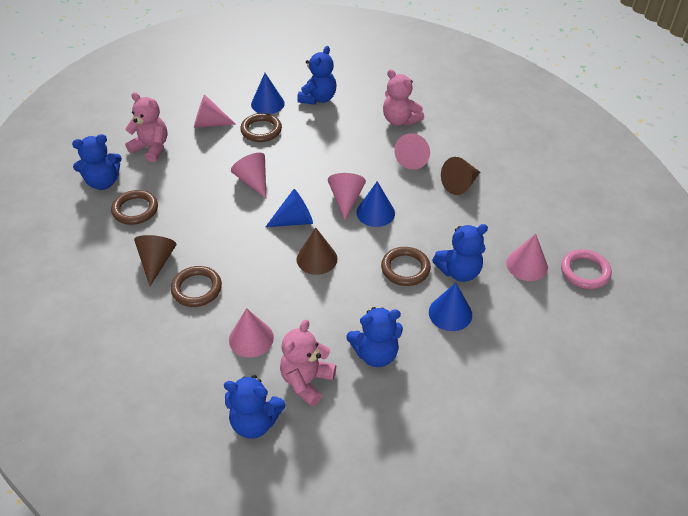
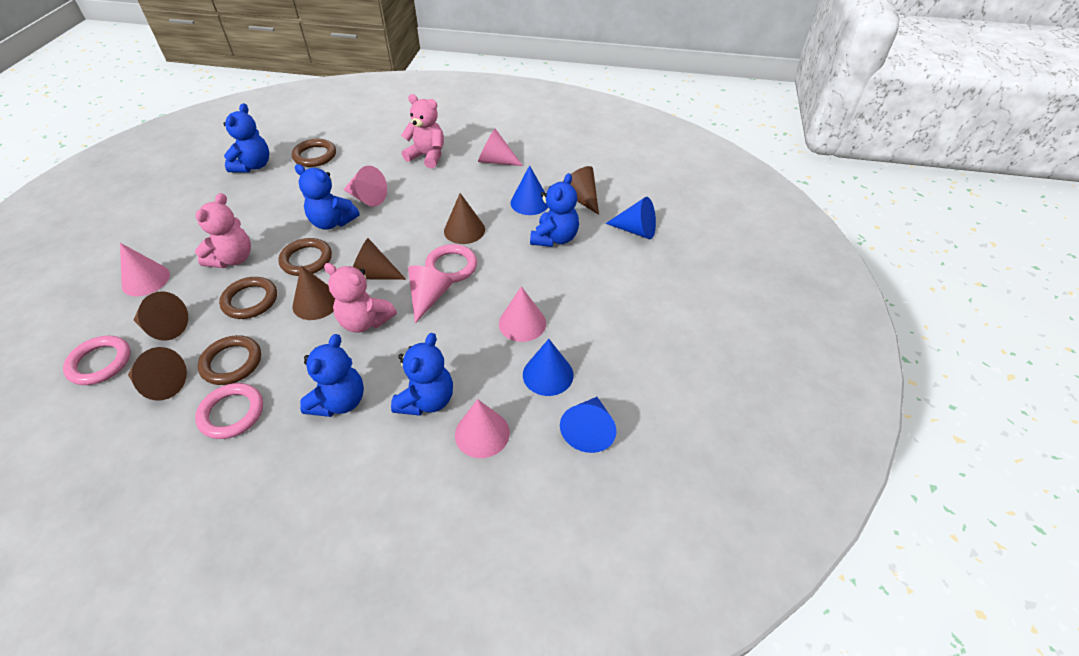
brown cone: [134,235,177,286] [297,228,338,275] [441,157,480,195] = 3 -> [128,347,187,400] [134,291,188,341] [293,266,335,320] [353,238,406,280] [444,193,485,244] [563,166,599,215] = 6
pink ring: [561,249,612,289] = 1 -> [63,336,131,385] [195,383,263,439] [425,244,477,283] = 3

